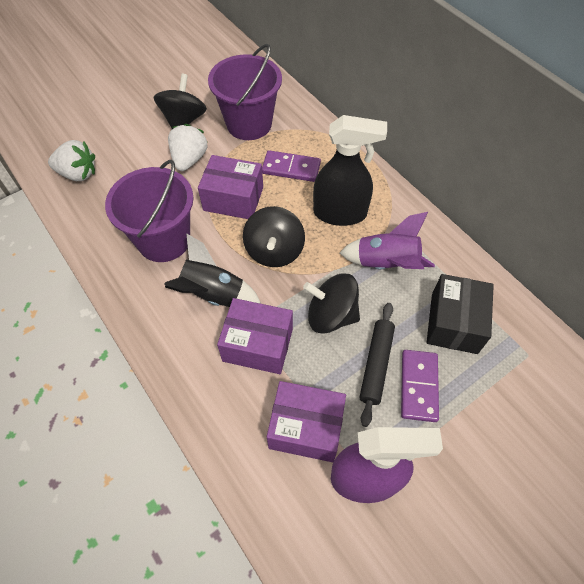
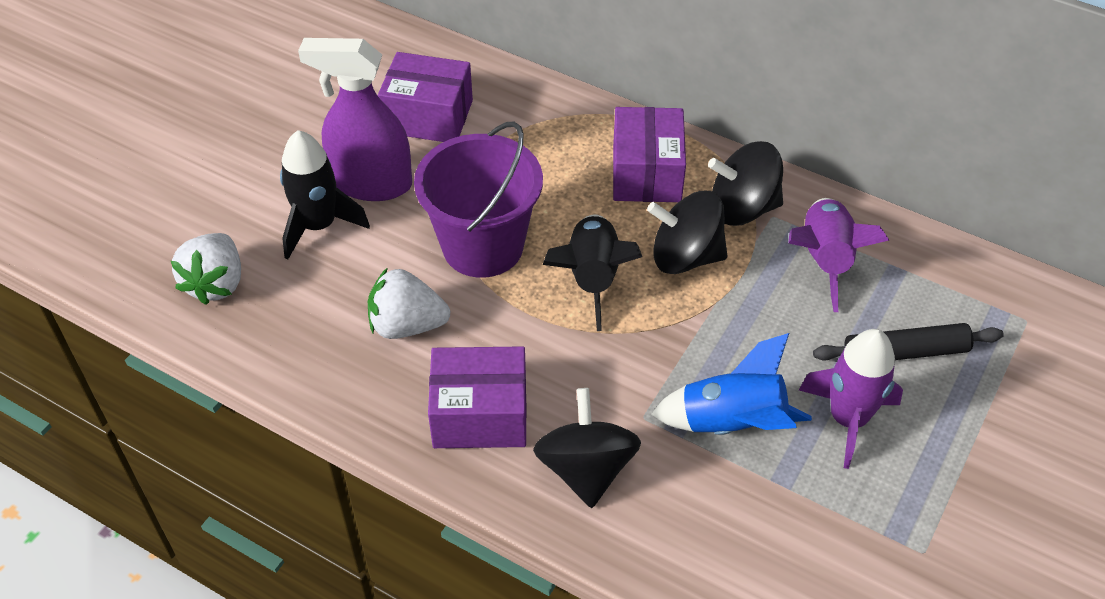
black box: [427,274,494,354] = 1 -> none = 0
black rocket: [164,233,261,307] = 1 -> [280,130,370,259] [543,214,642,331] = 2
black spray bottle: [313,115,387,226] = 1 -> none = 0
blue rocket: none = 0 -> [651,333,812,435] = 1
purple bucket: [105,160,194,262] [208,44,282,140] = 2 -> [414,121,543,278] = 1
purple domino: [262,150,321,182] [401,350,439,422] = 2 -> none = 0
purple rocket: [340,212,435,269] = 1 -> [789,198,889,312] [799,329,903,469] = 2

